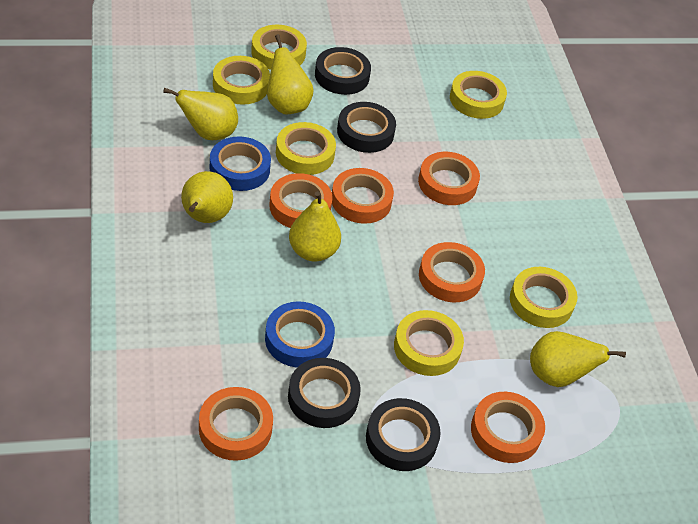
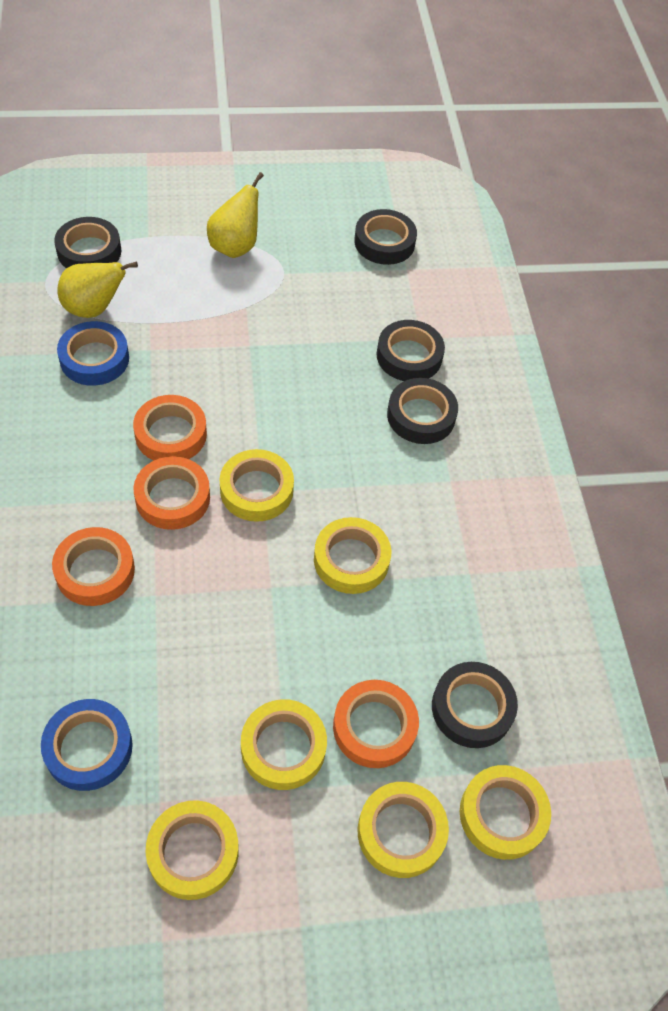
black tape: [288,358,361,428] [315,47,371,95] [337,102,396,153] [366,398,441,471] = 4 -> [54,217,121,268] [354,209,417,265] [377,320,445,381] [387,378,458,444] [432,662,518,748] = 5
orange tape: [199,387,273,461] [269,173,333,228] [332,168,394,224] [418,152,480,205] [419,242,485,302] [471,392,545,463] = 6 -> [52,527,135,606] [133,395,207,460] [134,456,210,530] [333,680,419,768] = 4
yellow pear: [163,88,238,140] [181,171,233,223] [267,34,314,114] [289,191,341,262] [530,331,626,387] = 5 -> [57,262,138,318] [207,172,264,258] = 2

